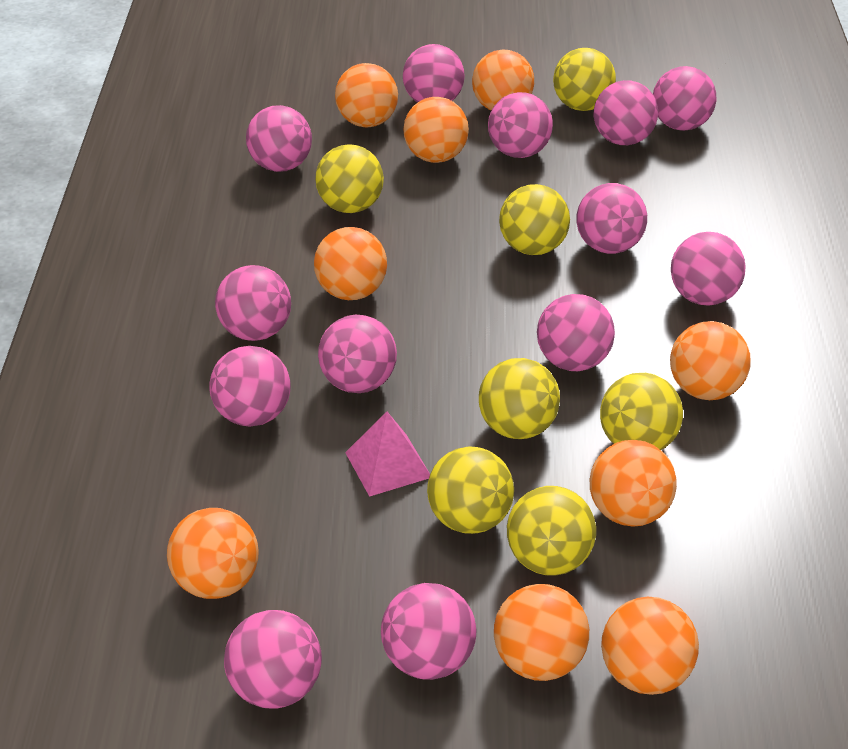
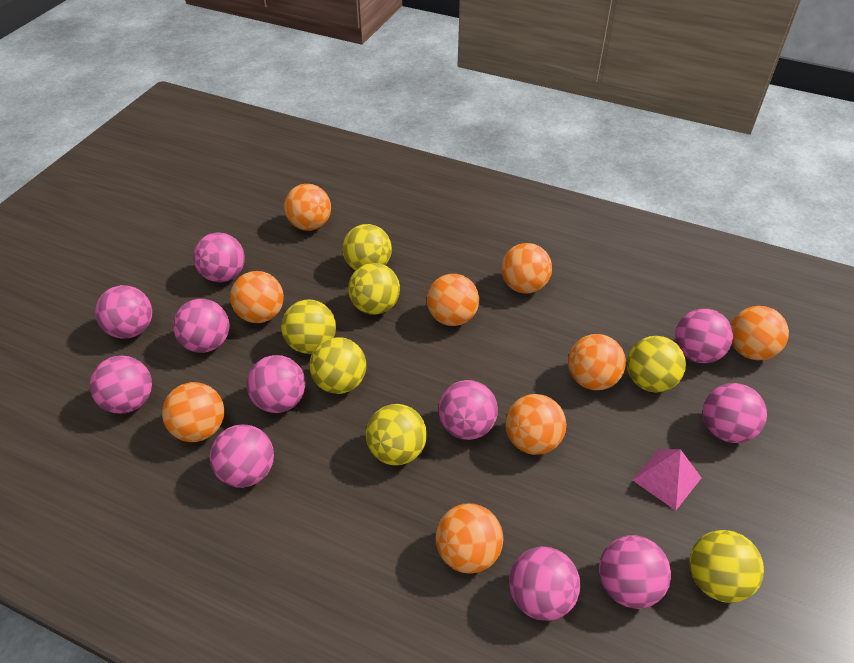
pink ball: [209,346,291,427] [215,265,291,341] [224,610,322,708] [246,105,312,172] [318,315,397,393] [381,583,476,680] [403,44,465,103] [488,92,553,158] [537,294,615,371] [576,183,647,254] [594,80,658,145] [653,66,716,131] [671,232,746,306] = 13 -> [90,356,152,414] [95,285,152,339] [173,299,230,353] [193,232,245,282] [210,424,274,488] [247,355,305,413] [438,380,498,440] [509,547,580,621] [599,535,671,609] [675,309,733,363] [703,383,767,443] = 11

